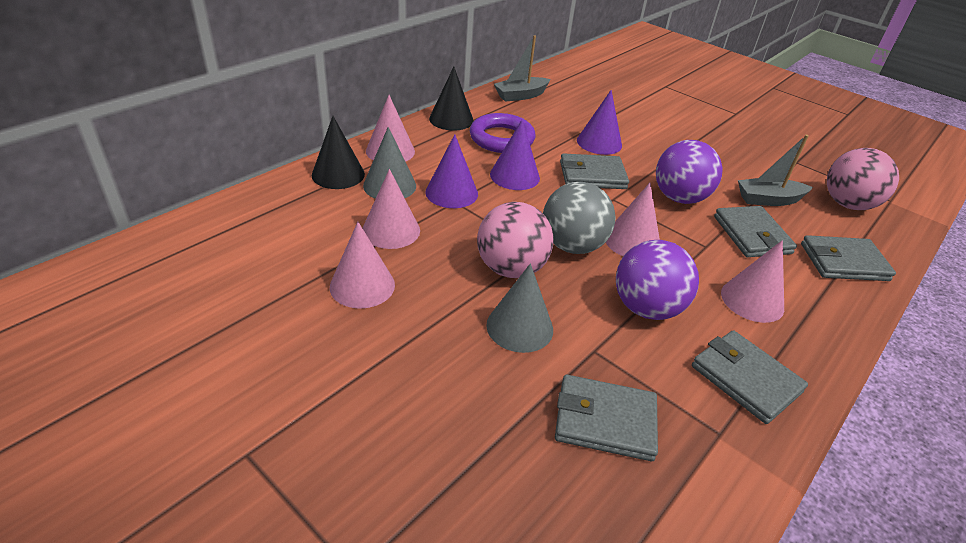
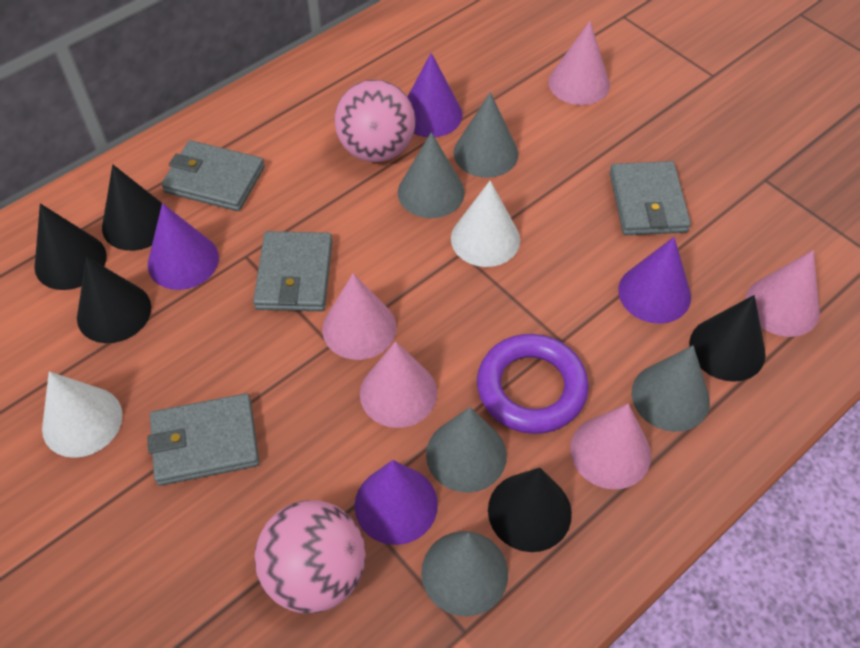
black cone: [312,116,365,189] [429,67,474,131] = 2 -> [34,203,107,290] [77,257,151,343] [102,164,162,251] [488,468,572,552] [689,295,766,382] = 5
grey ball: [543,182,616,254] = 1 -> none = 0
grey boat: [494,35,550,102] [738,135,813,206] = 2 -> none = 0
grey cone: [363,127,416,199] [486,264,553,353] = 2 -> [398,132,465,218] [421,531,508,616] [426,407,507,493] [453,92,518,178] [631,345,710,432] = 5
grey wallet: [555,375,658,461] [560,153,629,189] [692,330,808,424] [714,206,797,257] [801,235,896,281] = 5 -> [147,393,259,486] [161,140,265,211] [253,231,332,311] [609,161,691,235] = 4
purple ball: [616,240,699,320] [656,140,723,204] = 2 -> none = 0
purple cone: [425,134,478,208] [490,120,540,190] [577,90,622,155] = 3 -> [148,203,219,290] [355,460,438,545] [408,53,463,137] [618,237,691,324] = 4
white cone: none = 0 -> [42,371,123,458] [451,181,520,267] = 2

